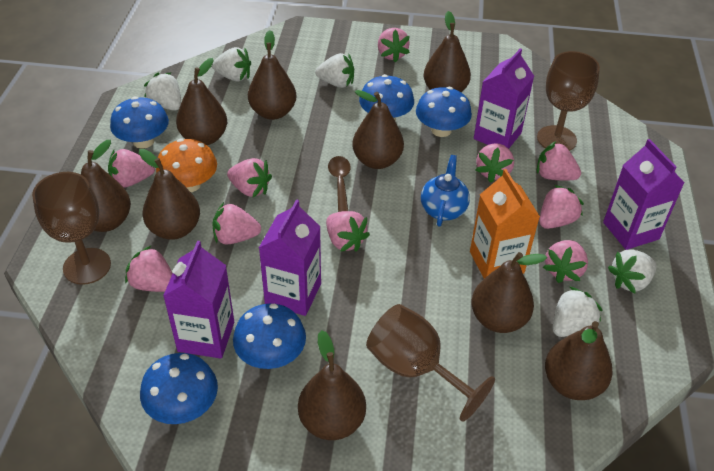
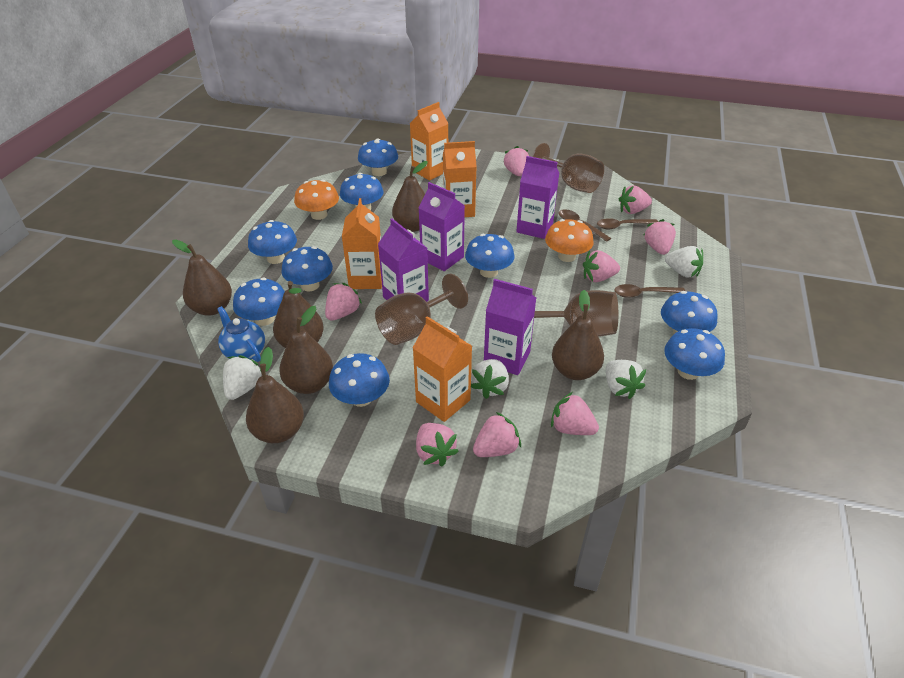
blue mushroom: [110,97,169,149] [140,353,218,424] [233,304,306,369] [359,74,414,120] [416,87,472,137] = 5 -> [233,277,285,326] [248,220,297,264] [281,246,333,291] [329,353,390,407] [340,173,384,210] [358,138,398,176] [465,234,515,278] [661,291,718,334] [664,328,725,380] = 9
brown pear: [81,140,131,232] [139,149,200,240] [176,58,227,145] [248,30,296,120] [298,330,366,440] [352,90,404,169] [424,11,471,92] [471,252,547,333] [545,321,613,400] = 9 -> [172,240,232,316] [246,347,304,443] [273,281,324,348] [279,306,333,394] [392,161,428,232] [552,290,604,380] = 6
brown spoon: [328,156,351,212] = 1 -> [558,209,611,242] [597,218,658,229] [614,284,685,298] = 3
orange carton: [470,169,540,279] = 1 -> [342,198,382,289] [410,102,449,180] [413,316,472,422] [443,141,477,217] = 4
orange mushroom: [156,139,217,192] = 1 -> [294,180,339,220] [545,219,594,262] = 2
pink strawberry: [108,149,155,188] [125,246,173,292] [212,202,261,244] [227,158,272,197] [326,211,370,252] [378,28,410,63] [476,143,514,183] [537,141,581,181] [539,185,584,229] [543,240,588,283] = 10 -> [325,283,362,321] [416,423,459,467] [473,412,521,457] [504,146,529,176] [551,392,599,435] [583,250,620,282] [619,185,652,214] [644,219,676,255] = 8
white strawberry: [144,72,181,111] [212,47,251,82] [315,53,354,88] [552,286,602,337] [608,249,657,293] = 5 -> [223,355,262,400] [471,359,509,399] [606,360,646,399] [665,246,703,277] = 4

